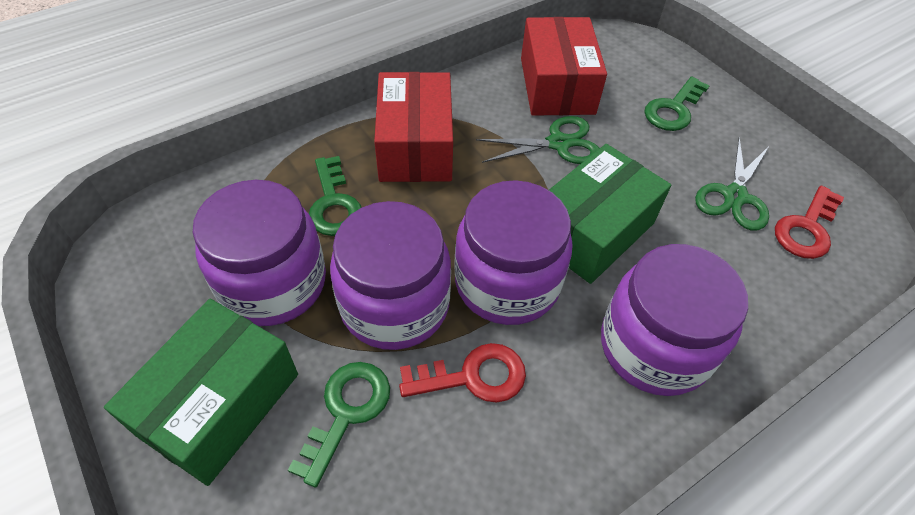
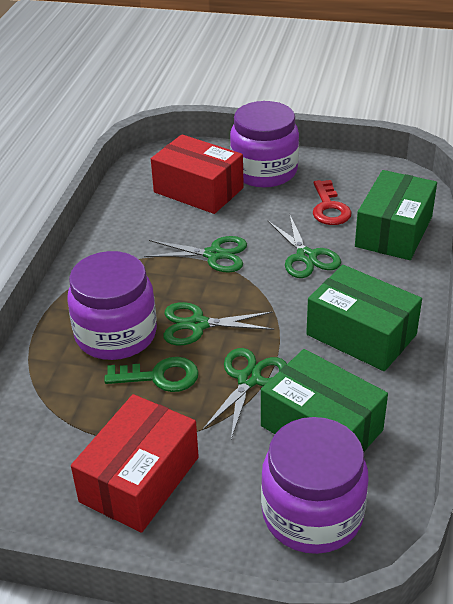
green box: [104,299,298,486] [549,144,671,284] = 2 -> [261,349,388,452] [306,265,422,371] [355,170,437,260] = 3
green key: [288,362,390,487] [309,156,362,236] [645,77,710,131] = 3 -> [104,357,199,392] = 1
green scissors: [476,116,600,164] [695,137,770,231] = 2 -> [144,236,247,273] [163,302,274,345] [202,348,287,439] [268,215,341,278] = 4
purple jar: [193,180,326,326] [330,201,451,350] [454,180,573,325] [601,244,748,396] = 4 -> [67,251,157,360] [230,101,299,187] [261,417,368,554] = 3
red key: [399,343,526,403] [775,185,844,259] = 2 -> [313,180,352,225] = 1

